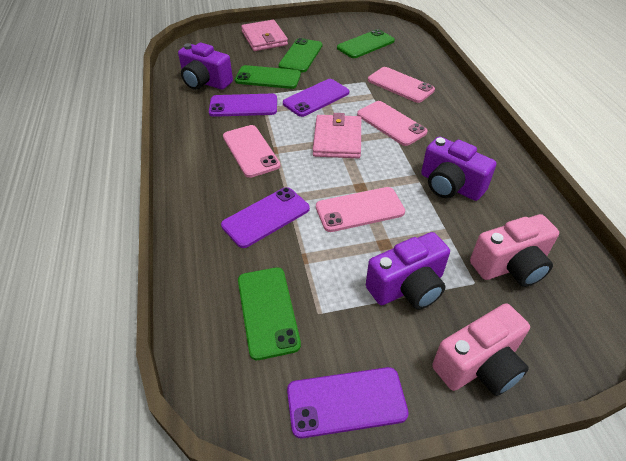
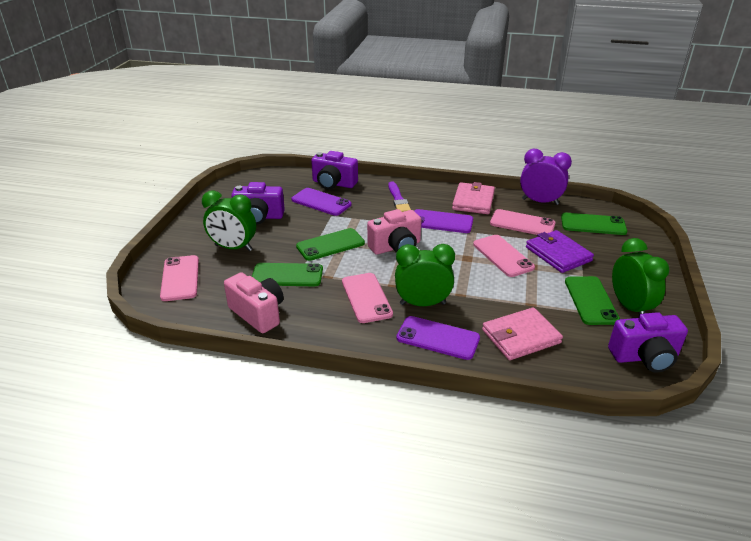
green clock: none = 0 -> [202,191,256,251] [395,244,455,306] [612,238,669,315] = 3
purple brush: none = 0 -> [388,181,411,212] = 1
purple clock: none = 0 -> [520,149,572,205] = 1
purple phone: [209,94,277,117] [221,187,310,248] [283,79,349,117] [287,367,409,438] = 4 -> [291,188,351,216] [396,316,480,360] [414,209,473,233] = 3
purple wallet: none = 0 -> [526,230,594,273] = 1

